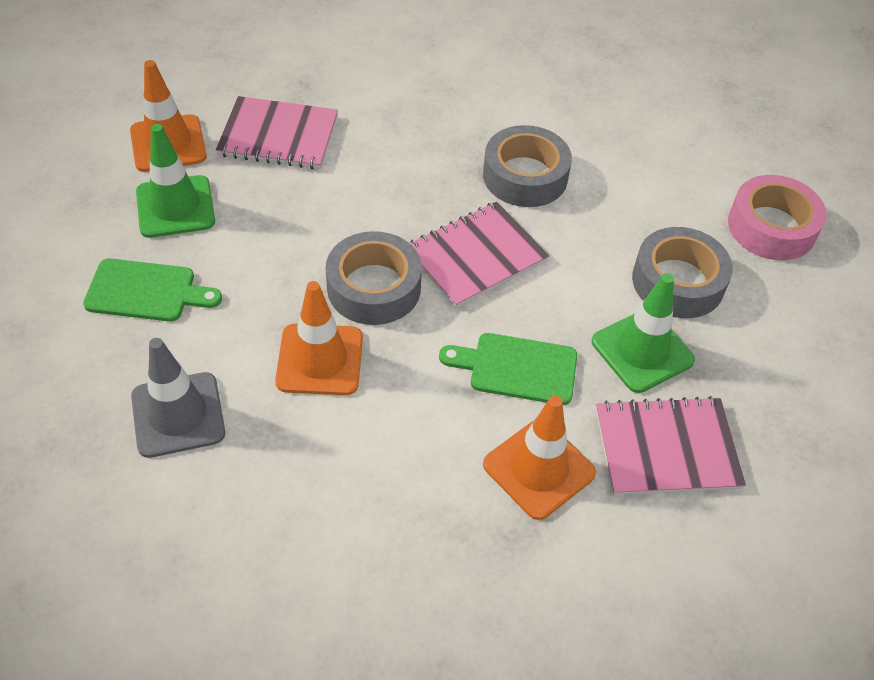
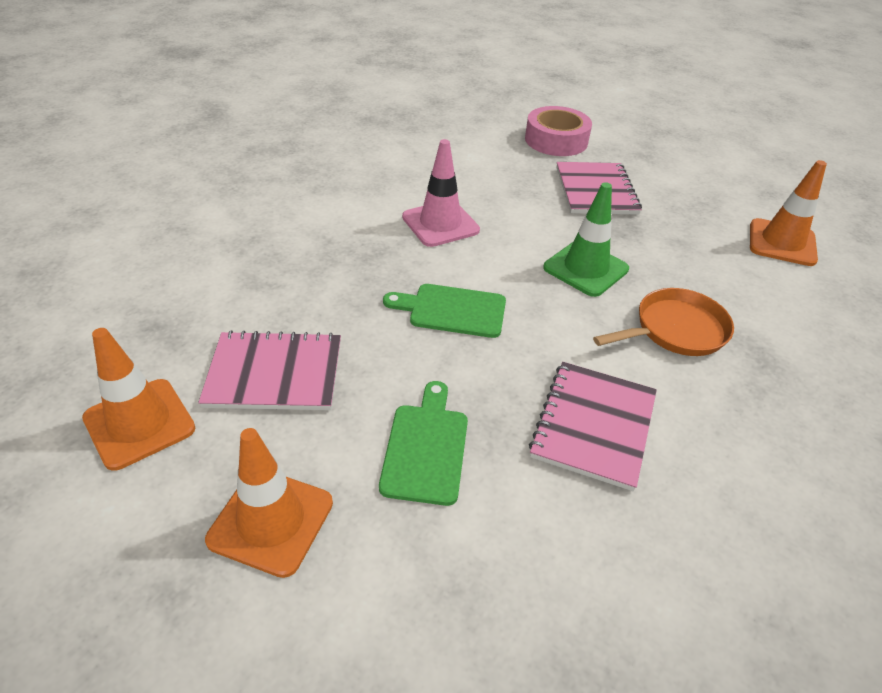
green traffic cone: [136,124,215,238] [592,273,695,393] = 2 -> [543,182,629,297] = 1
grey tape: [326,231,422,325] [483,125,572,207] [632,227,733,318] = 3 -> none = 0
grey traffic cone: [131,338,225,458] = 1 -> none = 0
orange pan: none = 0 -> [593,288,734,356] = 1
pink traffic cone: none = 0 -> [402,139,480,247] = 1

